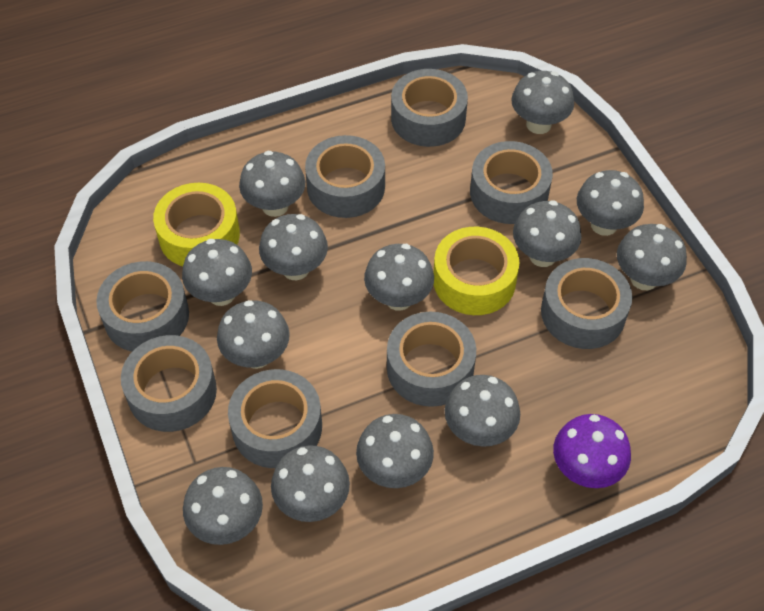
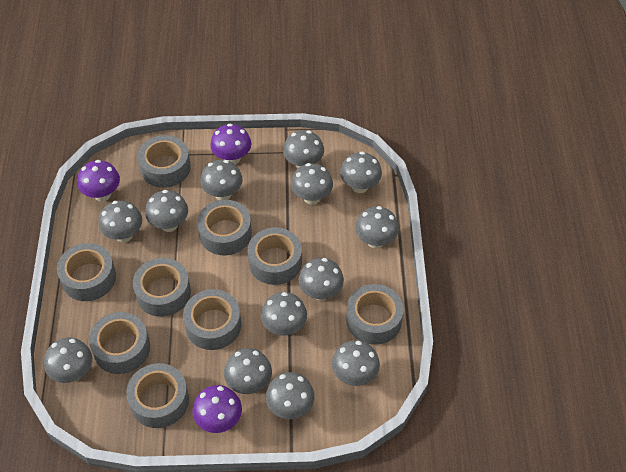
grey tape: [96,261,189,352] [121,335,217,432] [228,369,322,468] [305,135,385,218] [387,312,476,407] [391,69,468,147] [470,141,553,224] [541,258,632,349] = 8 -> [57,243,116,301] [89,312,150,374] [126,363,189,428] [133,258,191,317] [138,135,191,188] [183,289,241,350] [197,200,252,255] [248,228,302,285] [346,284,404,345] = 9
purple mushroom: [553,414,631,488] = 1 -> [77,160,120,202] [193,385,242,433] [210,124,251,164] = 3
yellow tape: [153,183,240,266] [433,227,520,315] = 2 -> none = 0

